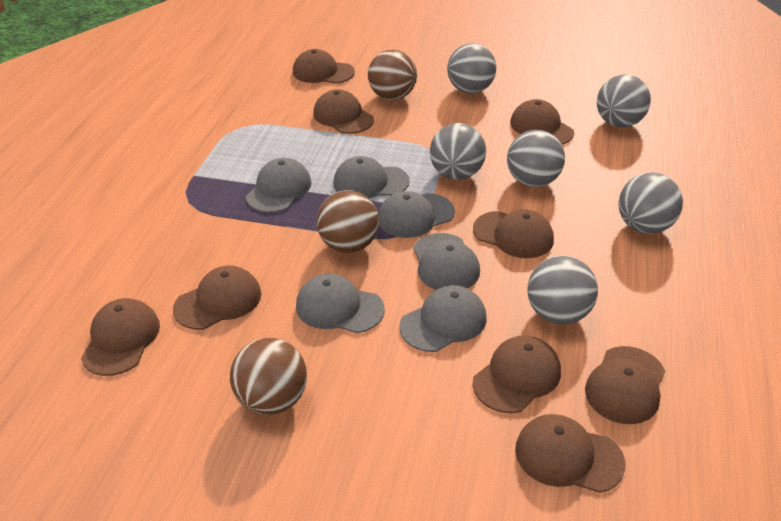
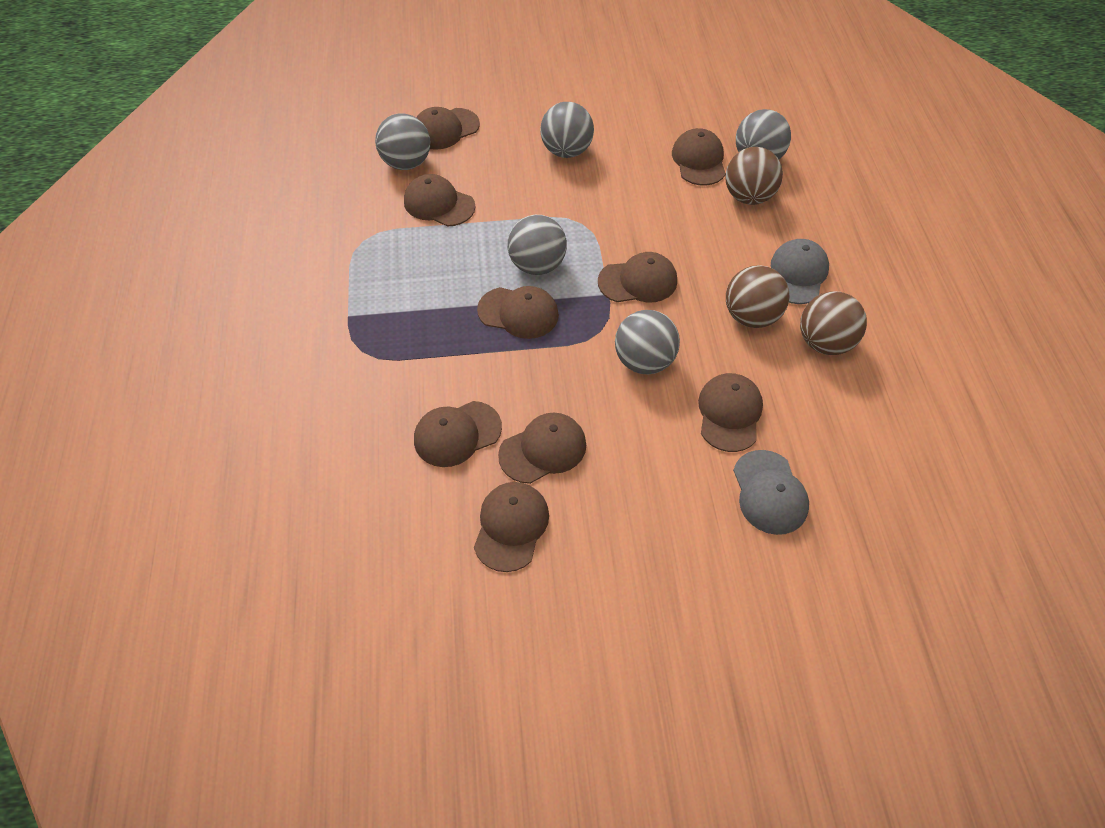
grey ball: [430,123,486,180] [447,43,496,93] [507,130,565,187] [527,255,598,324] [597,75,651,127] [619,172,683,234] = 6 -> [375,113,430,170] [507,215,567,275] [540,102,594,158] [615,310,680,375] [736,109,791,159] = 5
grey cap: [246,158,312,213] [296,274,385,333] [333,156,410,198] [378,191,455,238] [399,285,487,352] [413,233,480,290] = 6 -> [733,450,809,535] [771,239,829,304] = 2

